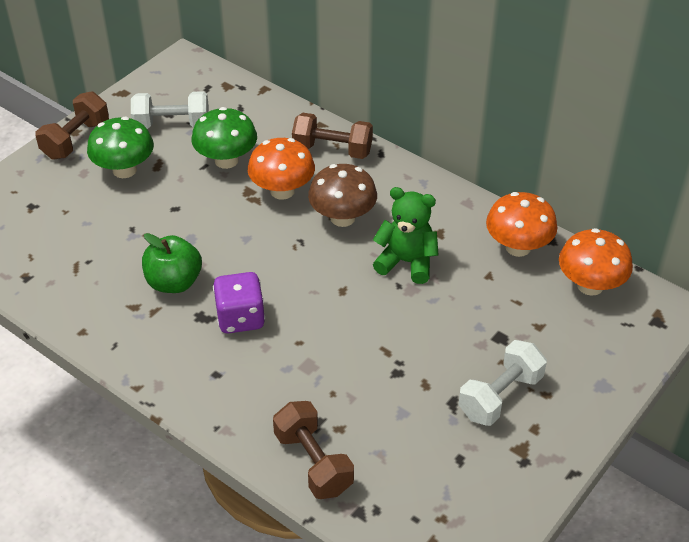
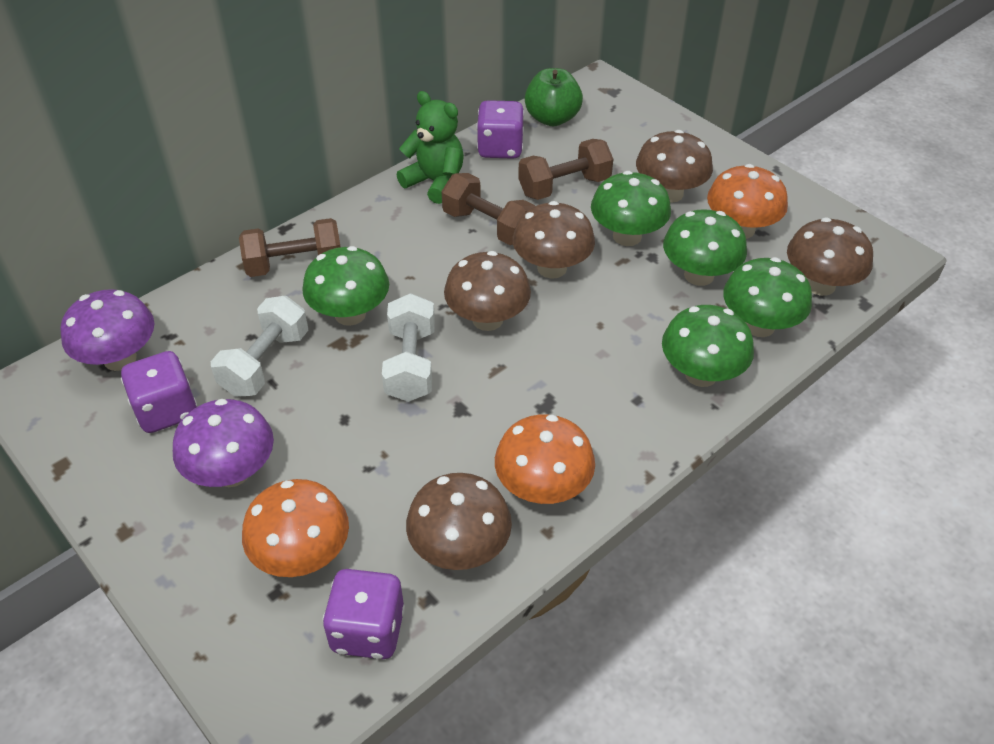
brown mushroom: [308,164,377,227] = 1 -> [406,473,512,570] [444,251,531,331] [512,201,595,279] [636,130,713,203] [787,217,873,296] = 5
green mushroom: [87,117,154,178] [192,107,257,169] = 2 -> [302,246,389,326] [591,171,671,246] [662,305,754,387] [663,209,747,286] [723,257,812,337] = 5
purple dice: [213,272,265,334] = 1 -> [121,351,197,433] [323,569,405,659] [477,100,524,159] = 3
purple mushroom: none = 0 -> [60,289,155,371] [173,399,274,487] = 2

